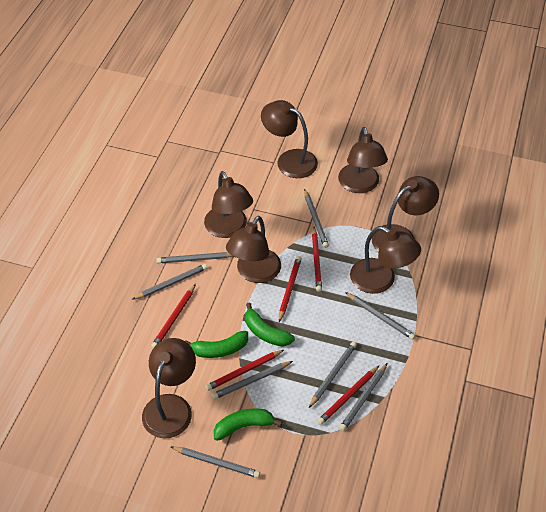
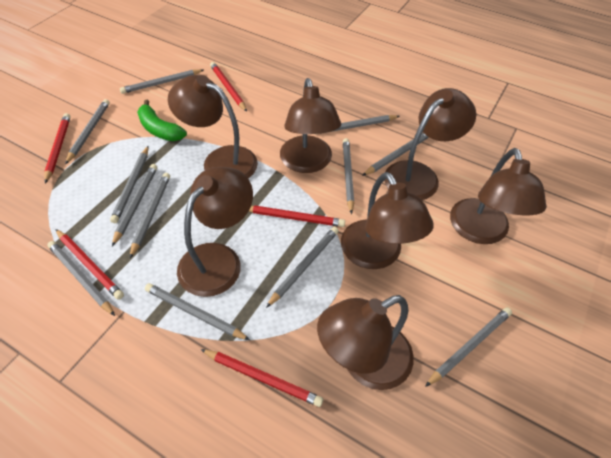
green banana: [185,331,248,358] [214,409,282,441] [245,303,295,347] = 3 -> [137,100,187,141] = 1
grey pencil: [132,264,208,300] [156,252,232,263] [171,447,260,478] [212,361,293,399] [304,189,329,248] [309,342,357,408] [339,363,387,431] [345,292,416,340] = 8 -> [47,241,115,316] [65,99,110,165] [110,146,149,223] [112,164,157,246] [120,69,204,94] [130,173,170,258] [145,283,250,340] [266,227,339,308] [320,115,400,134] [343,138,354,214] [362,133,429,176] [425,307,512,387] = 12

